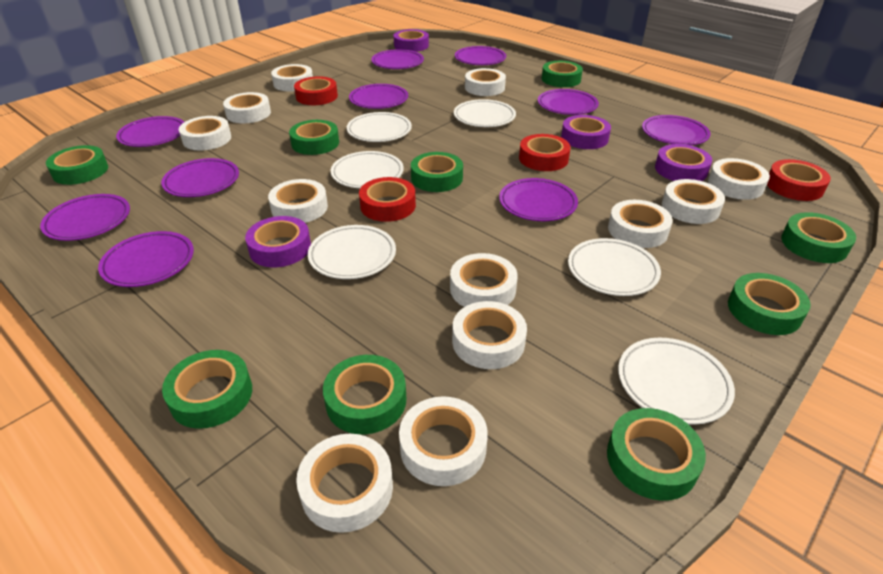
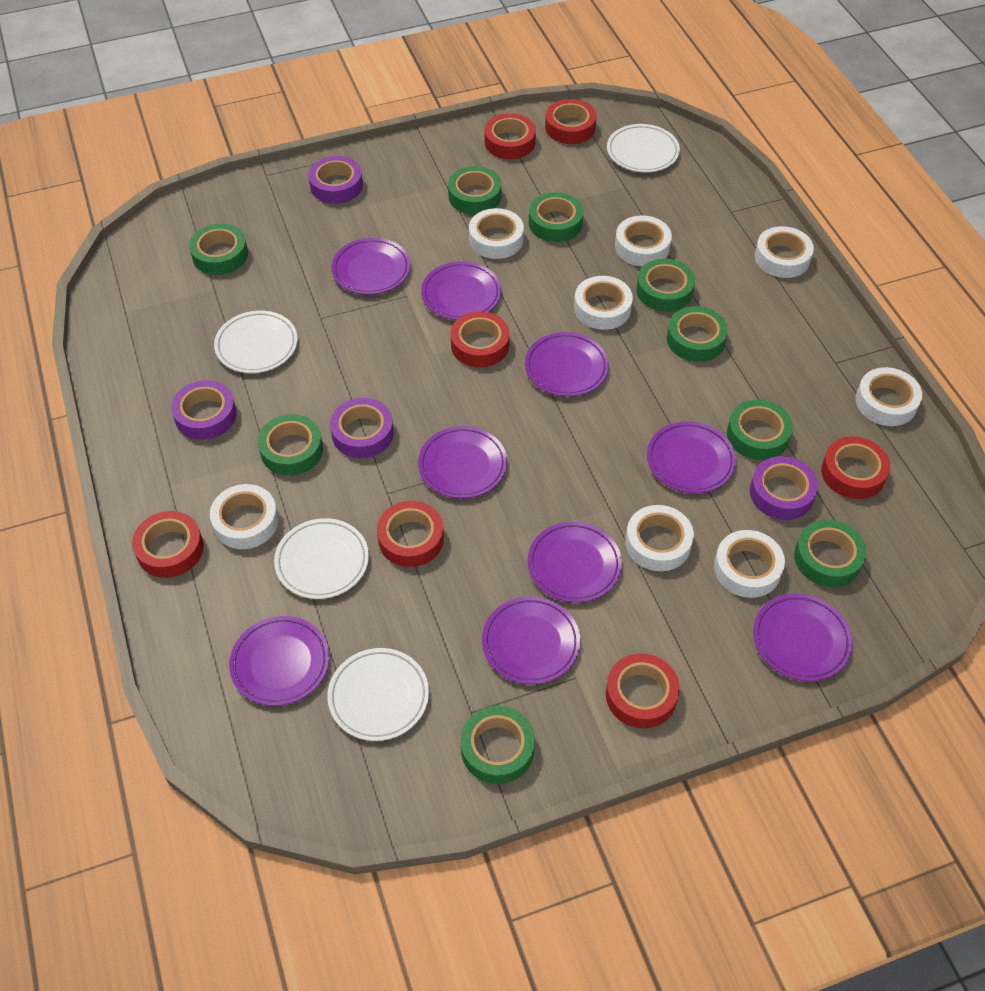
purple plate: [40,194,130,241] [98,231,194,287] [116,116,184,147] [161,158,239,197] [349,84,408,109] [371,49,424,69] [455,46,506,65] [499,178,578,221] [538,89,599,115] [642,115,710,145] = 10 -> [229,616,329,706] [331,238,411,295] [418,426,507,499] [421,261,501,320] [482,596,580,684] [525,332,609,397] [527,522,622,603] [647,421,736,493] [753,594,853,681] = 9
red tape: [294,76,338,105] [359,177,416,222] [519,134,571,171] [767,159,831,201] = 4 -> [132,511,204,578] [377,501,444,567] [451,311,510,367] [484,113,536,159] [545,99,597,144] [606,654,680,728] [821,437,890,499] = 7
white plate: [308,225,396,279] [331,151,404,188] [347,112,412,142] [454,99,516,127] [568,238,661,296] [618,338,735,425] = 6 -> [214,311,298,373] [274,518,369,599] [327,648,429,741] [607,124,680,172] = 4
white tape: [179,116,231,150] [223,92,271,123] [268,179,328,223] [271,64,313,91] [296,434,393,533] [399,396,488,486] [450,253,518,307] [452,301,527,369] [465,68,506,96] [608,200,673,248] [662,179,725,224] [708,158,770,200] = 12 -> [210,484,279,549] [469,208,524,259] [574,276,633,330] [615,215,672,266] [625,505,694,571] [714,530,785,598] [755,226,814,278] [856,367,922,426] = 8

